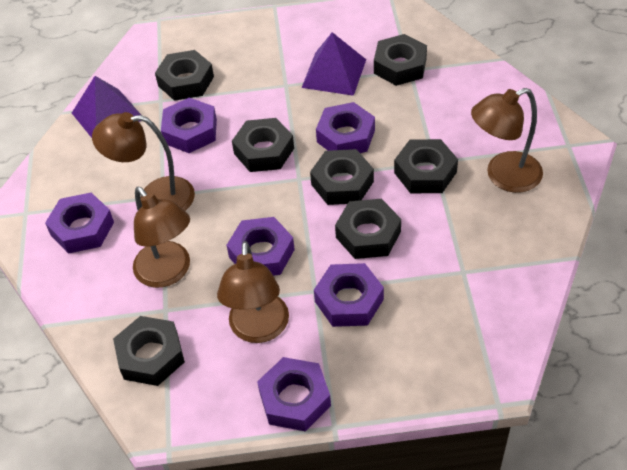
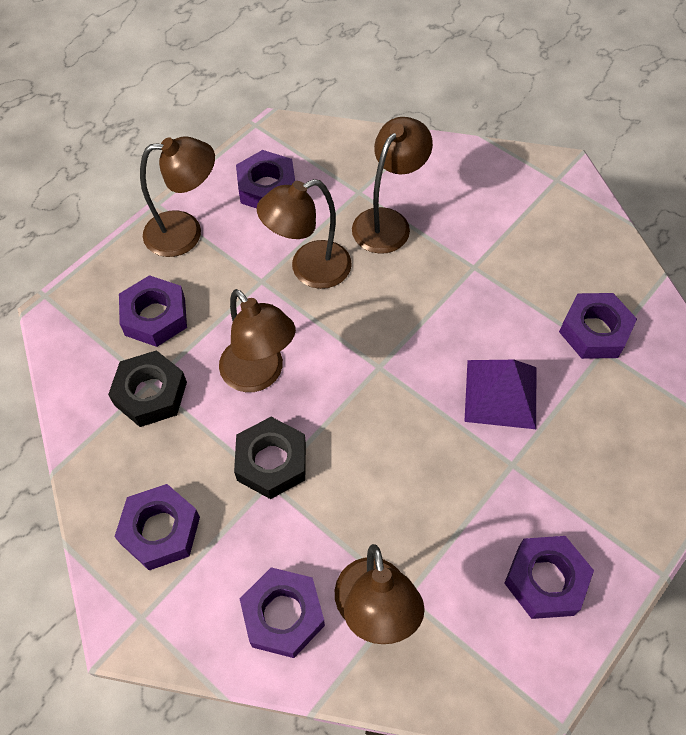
black nut: [113,316,185,386] [155,50,214,101] [232,118,294,172] [310,149,374,205] [335,199,401,259] [374,34,427,86] [394,139,458,193] = 7 -> [108,350,187,427] [234,417,306,499] = 2
brown lamp: [92,112,195,211] [133,186,190,288] [217,241,289,343] [471,88,543,193] = 4 -> [140,136,215,257] [219,289,296,392] [257,179,352,289] [335,544,425,644] [352,117,433,254] = 5
purple pyramid: [72,76,141,138] [302,32,366,96] = 2 -> [464,360,536,429] = 1

